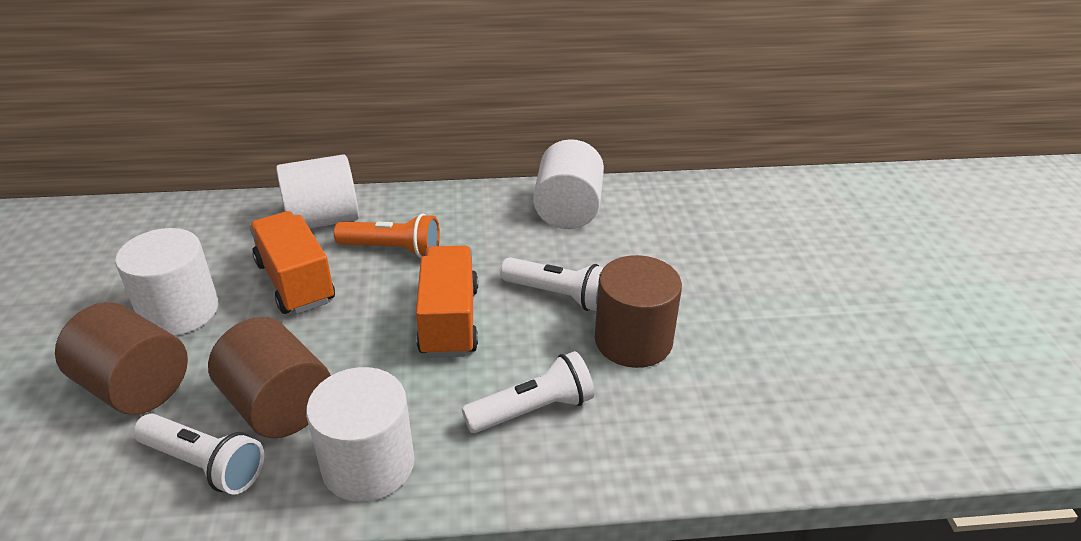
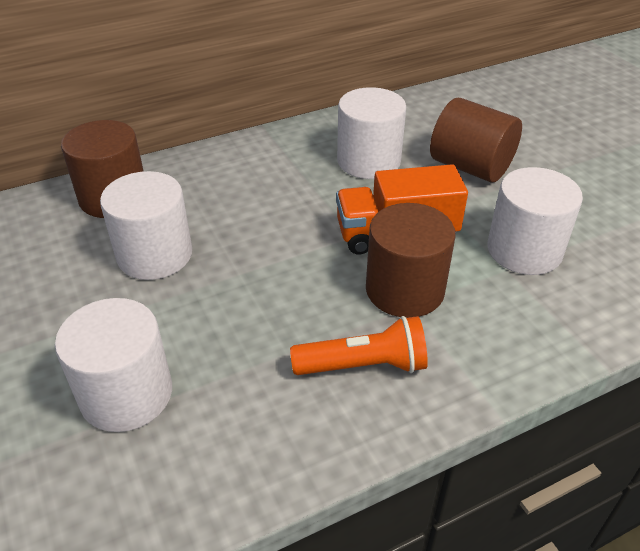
orange truck: [249,211,335,314] [416,246,478,358] = 2 -> [336,164,468,255] = 1
white flashlight: [133,414,264,495] [462,351,594,433] [500,257,604,311] = 3 -> none = 0

